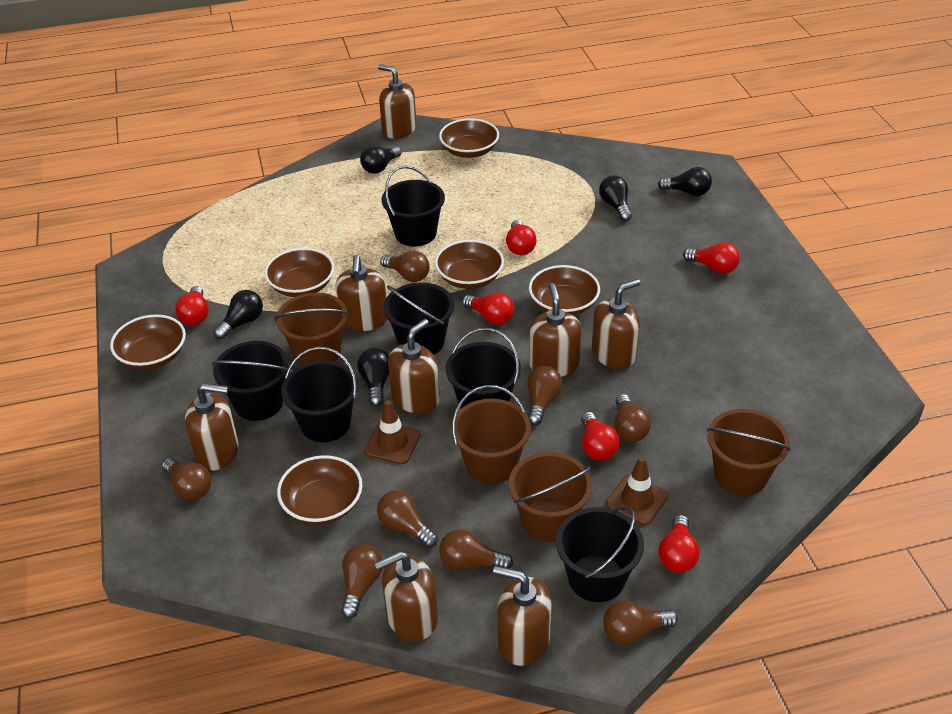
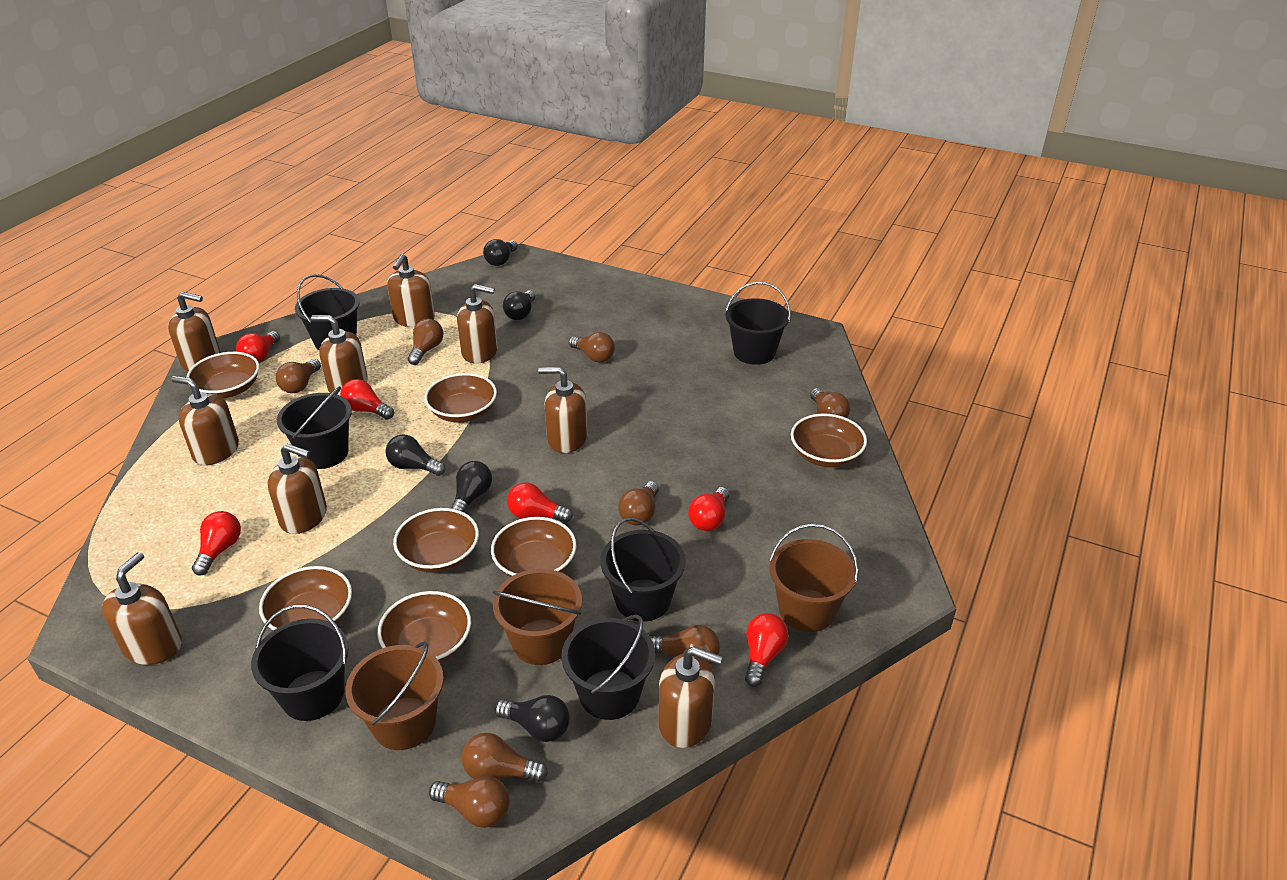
brown bowl: [110,315,186,370] [264,248,334,297] [277,455,362,525] [435,240,504,289] [439,118,499,158] [529,265,600,315] = 6 -> [187,352,260,398] [259,566,352,630] [377,591,471,663] [393,508,479,573] [425,373,497,422] [491,517,576,577] [791,414,867,467] = 7
brown bucket: [275,293,349,365] [451,385,531,484] [509,452,592,542] [707,409,791,496] = 4 -> [345,641,444,750] [492,569,582,665] [769,524,858,632] = 3
brown soap dispenser: [185,383,239,471] [336,255,387,331] [374,551,438,641] [378,64,417,139] [388,319,440,414] [493,566,552,666] [529,283,581,377] [592,279,640,369] = 8 -> [102,552,182,665] [168,292,220,371] [171,376,239,465] [268,444,327,534] [311,315,368,395] [387,254,435,327] [457,284,498,364] [538,367,587,453] [658,646,722,748] = 9
brown traffic cone: [364,400,420,464] [606,457,669,525] = 2 -> none = 0

